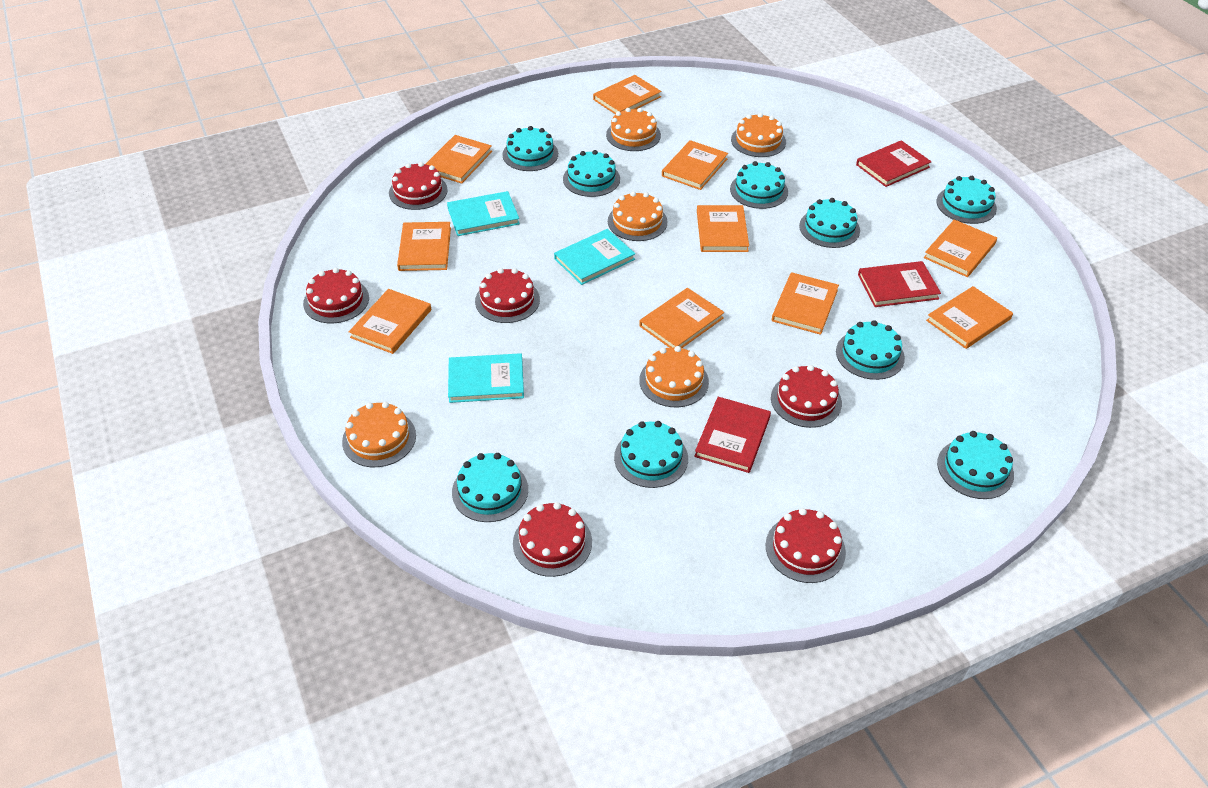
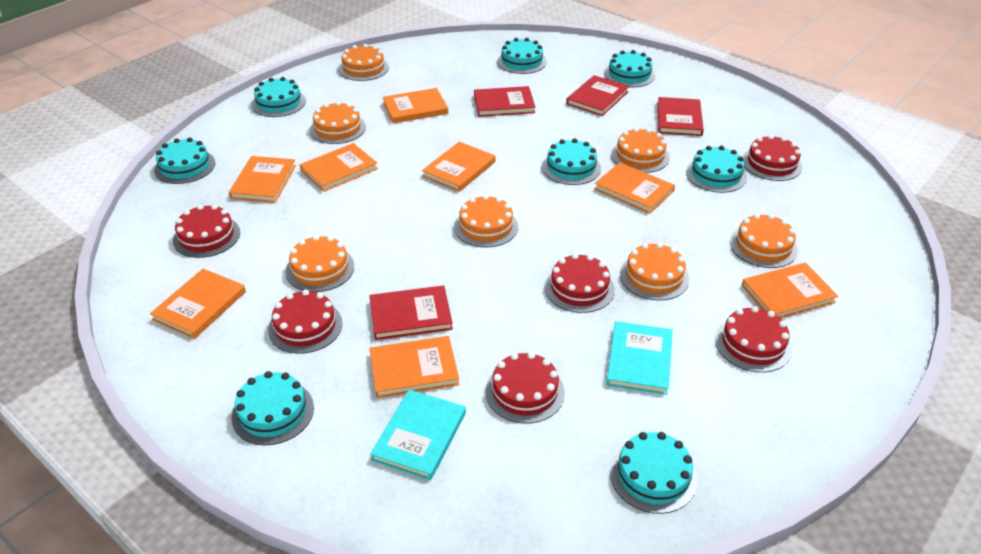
orange book: [349,289,432,354] [397,222,451,271] [426,135,492,184] [593,75,662,114] [639,288,724,348] [662,140,728,190] [697,205,749,252] [772,272,839,335] [924,219,997,277] [926,286,1013,349] = 10 -> [150,269,246,339] [229,156,296,203] [300,143,378,192] [369,336,459,398] [383,88,448,123] [422,142,496,192] [594,162,675,214] [741,263,838,319] = 8
orange cake: [342,402,416,467] [606,108,661,151] [608,192,667,241] [639,346,709,407] [731,113,786,157] = 5 -> [285,235,354,292] [310,101,366,144] [339,44,389,81] [454,194,518,248] [611,127,670,173] [620,242,689,301] [730,213,798,268] = 7
red book: [694,397,771,473] [856,140,932,187] [858,261,941,307] = 3 -> [369,285,453,340] [474,86,535,117] [566,75,629,116] [657,97,704,136] = 4
turquoise book: [447,191,520,236] [448,353,524,403] [554,229,635,285] = 3 -> [370,389,466,480] [606,321,673,395] = 2
turquoise cake: [452,453,528,522] [502,126,558,171] [563,150,620,197] [614,421,688,488] [730,161,788,209] [799,198,860,248] [836,320,905,380] [936,176,997,224] [937,431,1014,499] = 9 -> [154,137,215,184] [231,371,314,445] [252,77,306,117] [497,38,547,74] [542,138,601,185] [604,50,655,87] [610,432,698,514] [686,146,747,193] = 8

